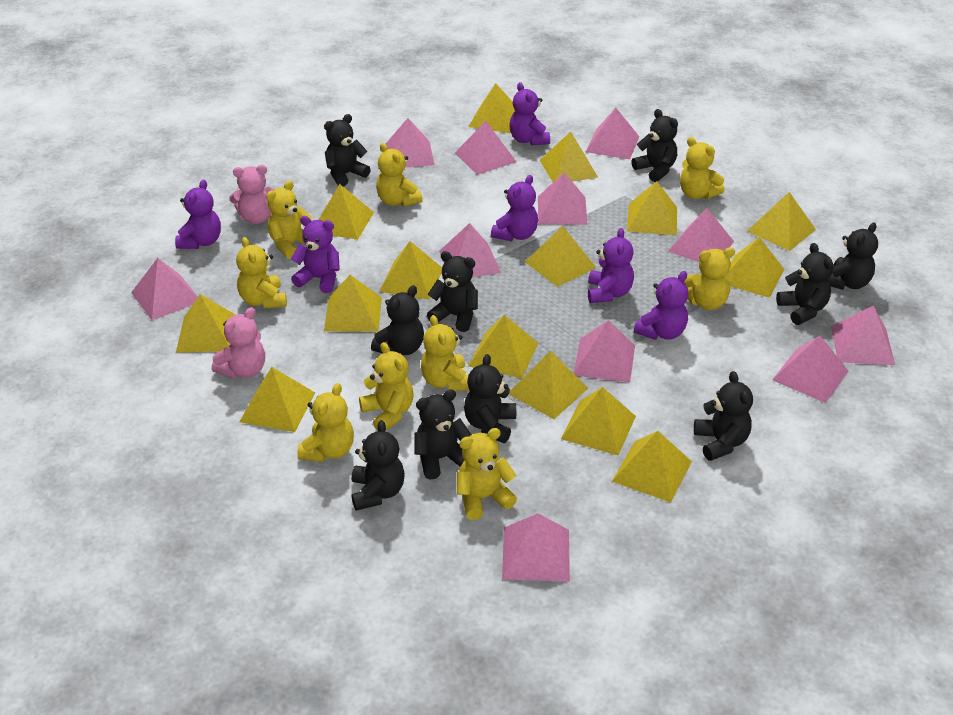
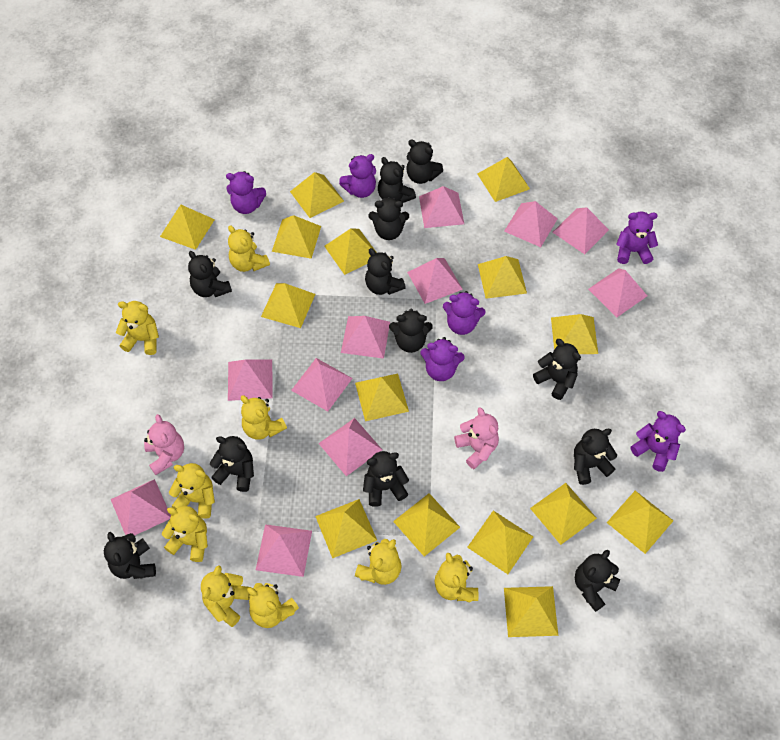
black teddy bear: [324,114,371,186] [352,420,405,511] [371,285,424,355] [414,389,472,479] [427,251,478,332] [464,354,516,443] [631,109,678,182] [694,371,753,461] [776,243,833,325] [828,223,878,290] = 10 -> [104,532,156,579] [188,251,232,297] [210,436,254,492] [363,451,409,507] [365,248,406,295] [369,197,409,240] [378,157,416,203] [389,308,433,353] [407,140,443,184] [533,339,581,400] [574,428,617,485] [575,550,620,612] = 12

